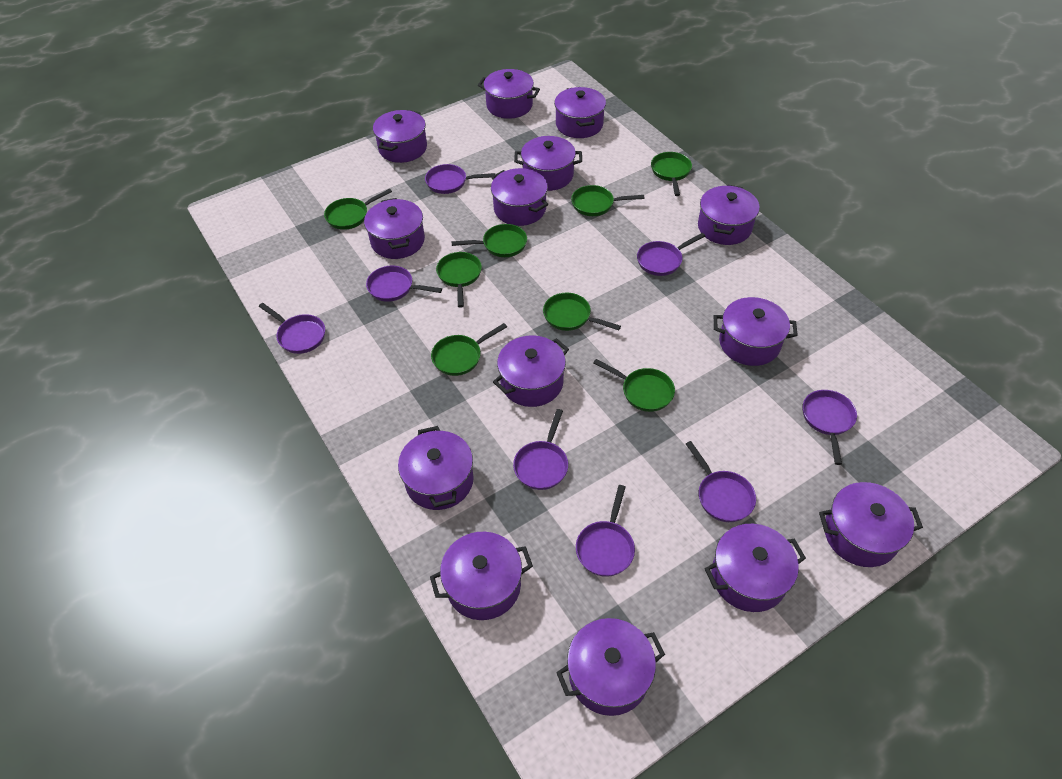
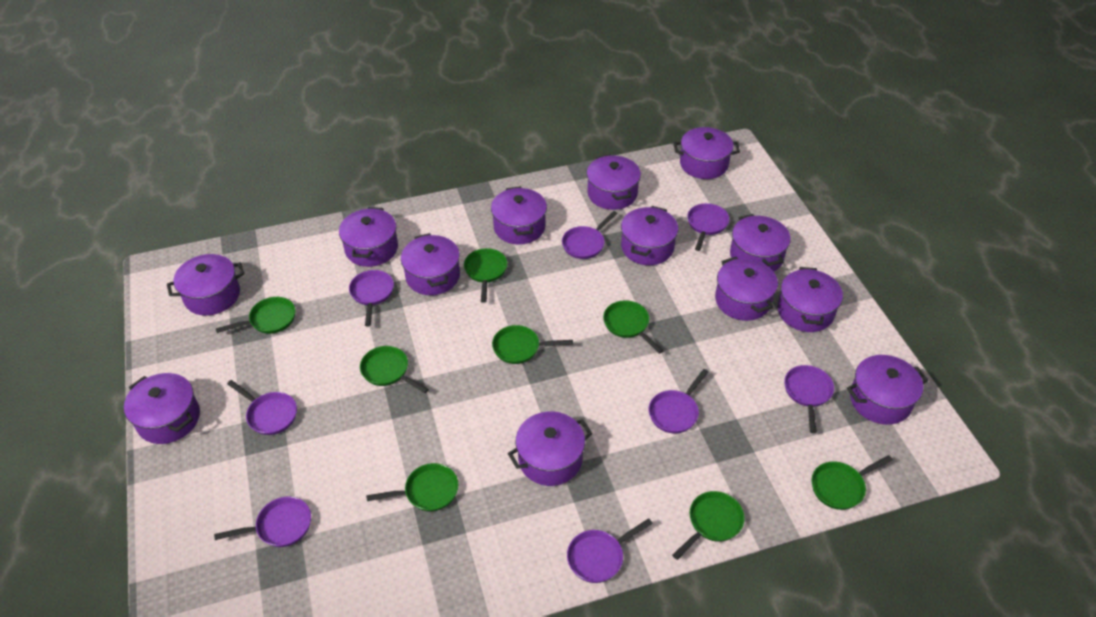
purple pot: [364,198,425,259] [373,110,427,163] [398,426,474,510] [430,532,533,620] [478,69,540,119] [491,168,548,226] [493,335,569,407] [514,136,582,191] [554,87,606,138] [556,618,665,716] [698,184,760,245] [704,524,806,612] [714,297,798,366] [819,482,923,567] = 14 -> [124,373,200,444] [167,254,244,316] [339,207,398,267] [401,233,460,295] [491,186,547,245] [508,412,592,486] [587,154,641,210] [621,206,678,265] [674,127,740,179] [715,257,778,321] [730,214,791,272] [778,267,843,332] [847,355,928,425] = 13

